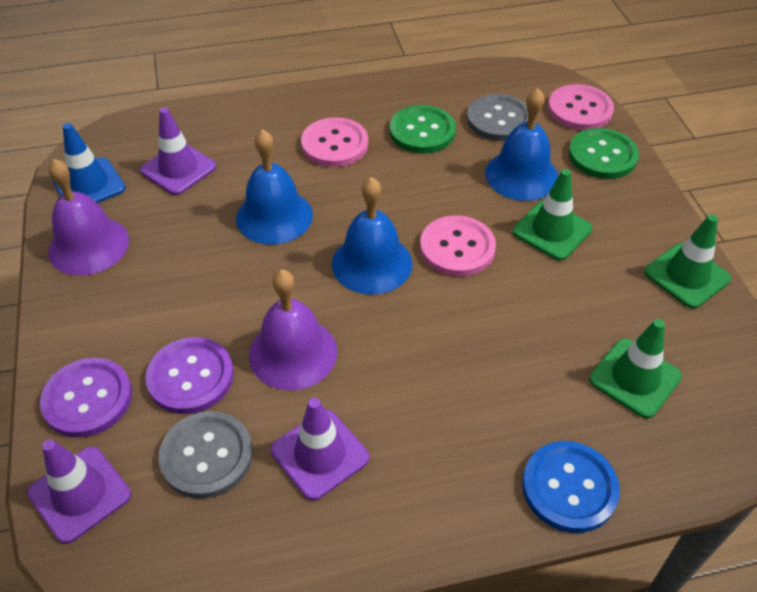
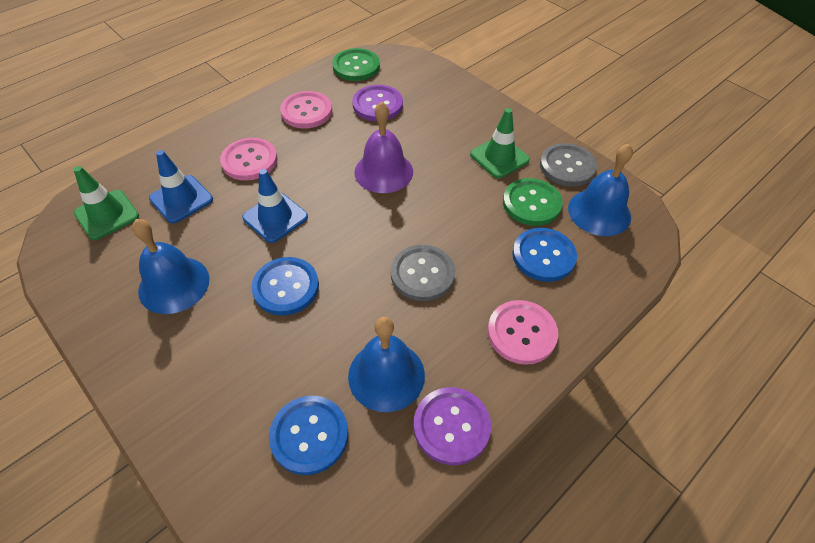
blue button: [522,441,620,533] = 1 -> [251,257,319,315] [269,396,349,475] [512,228,577,282] = 3
blue traffic cone: [52,123,126,203] = 1 -> [149,150,213,223] [242,169,308,243] = 2
green traffic cone: [513,169,592,260] [589,319,682,419] [644,214,731,309] = 3 -> [74,166,139,240] [470,108,530,178] = 2
purple bell: [48,159,129,276] [249,270,337,390] = 2 -> [354,101,413,193] = 1
purple traffic cone: [27,439,131,544] [140,107,216,195] [271,398,370,500] = 3 -> none = 0

